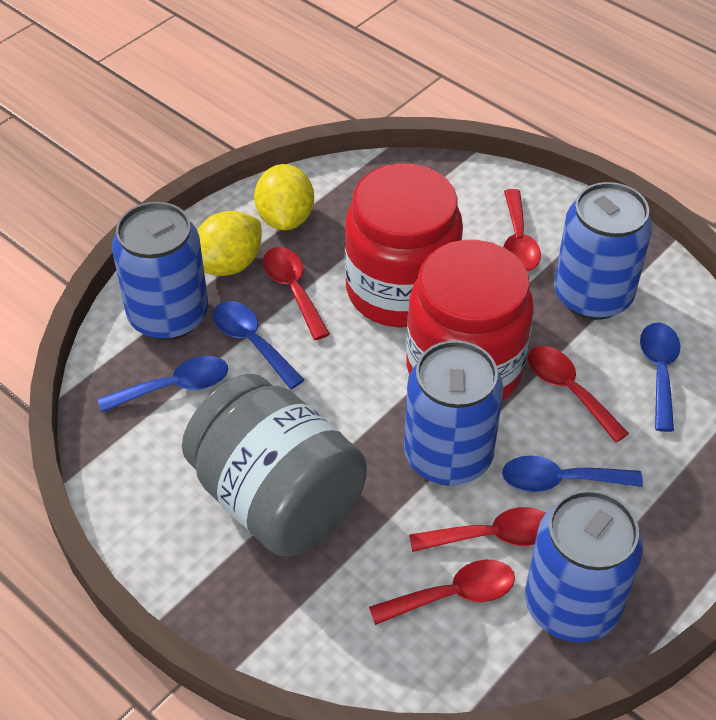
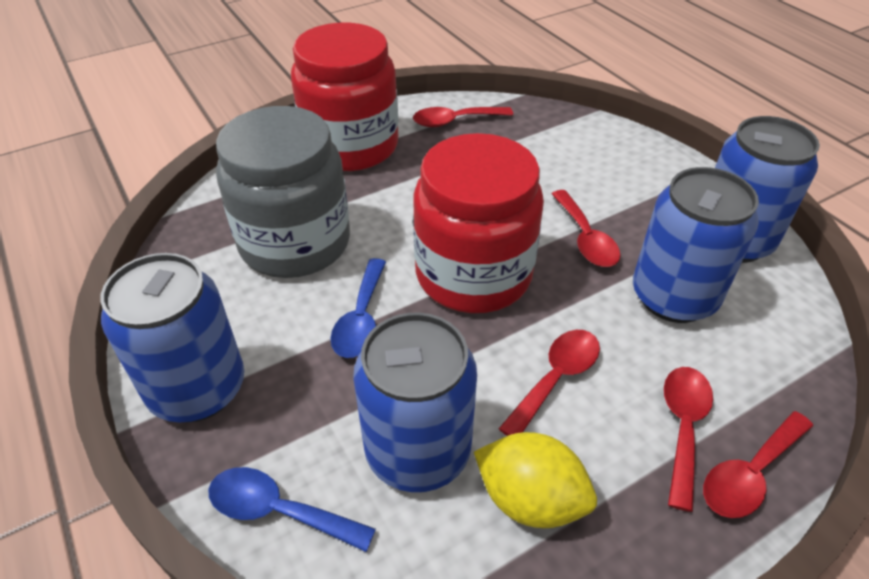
blue spoon: [97,356,228,412] [213,301,304,389] [502,456,643,492] [640,323,680,432] = 4 -> [208,467,376,552] [331,258,386,358] = 2
yellow lemon: [197,211,262,276] [254,164,314,230] = 2 -> [474,432,597,528] = 1

